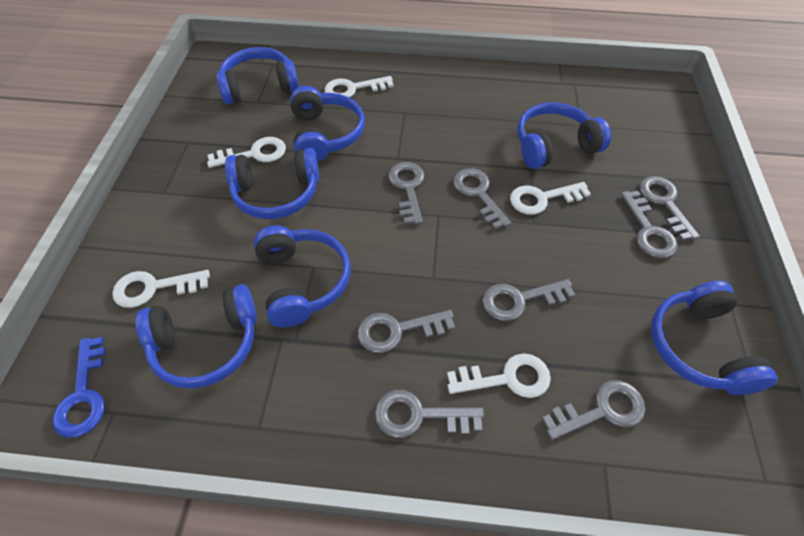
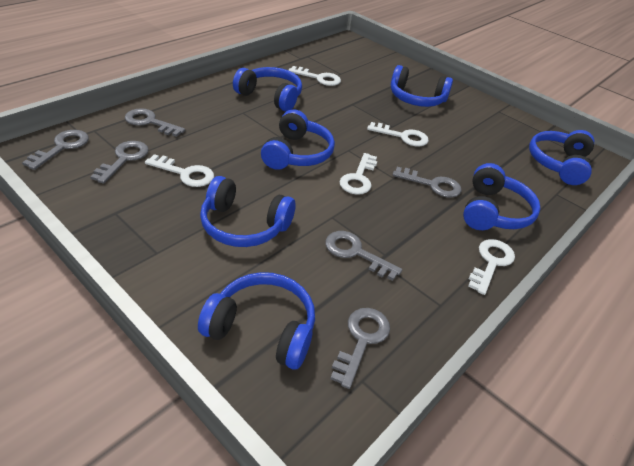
blue key: [52,337,106,438] = 1 -> none = 0
grey key: [357,310,455,353] [375,390,484,438] [388,162,425,224] [453,168,511,230] [482,279,575,321] [542,380,646,440] [621,191,678,258] [639,176,700,241] = 8 -> [22,130,89,170] [90,141,149,184] [125,108,185,137] [325,231,402,281] [330,308,390,389] [393,167,461,198] = 6

